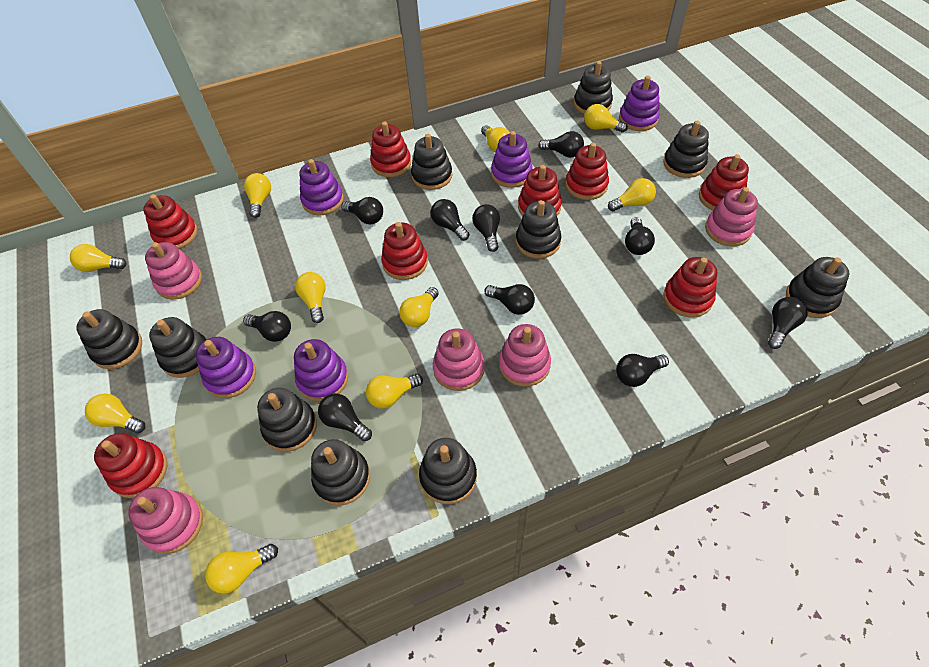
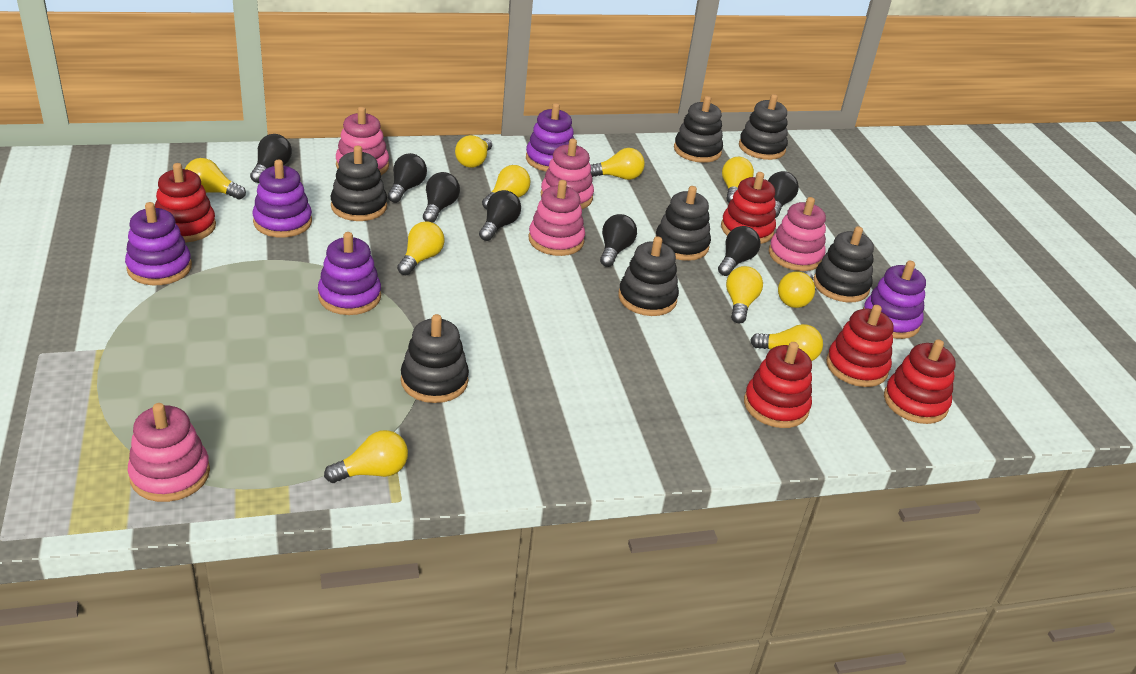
black light bulb: [243,311,291,342] [318,393,372,441] [341,197,383,225] [431,199,469,241] [472,204,500,252] [485,284,535,315] [538,131,584,158] [616,354,669,387] [625,217,655,255] [768,297,807,349] = 10 -> [250,134,292,183] [388,153,427,203] [423,172,460,223] [479,190,521,241] [600,214,637,267] [718,226,761,276] [768,171,799,218] = 7
black stacking toy: [76,309,142,369] [149,317,206,378] [257,388,317,452] [311,439,370,506] [411,134,452,190] [419,438,477,504] [516,200,561,259] [574,61,613,114] [663,121,709,178] [786,257,849,318] = 10 -> [330,146,387,221] [401,314,469,403] [618,236,679,316] [655,186,711,261] [674,96,723,163] [739,94,788,160] [813,226,874,302] = 7
red stacking toy: [94,433,168,498] [143,194,198,249] [370,122,411,177] [381,222,428,280] [518,165,562,216] [566,143,609,200] [663,257,717,317] [699,154,749,210] = 8 -> [155,163,216,242] [721,172,776,244] [744,342,812,428] [826,305,894,387] [884,339,956,424] = 5

